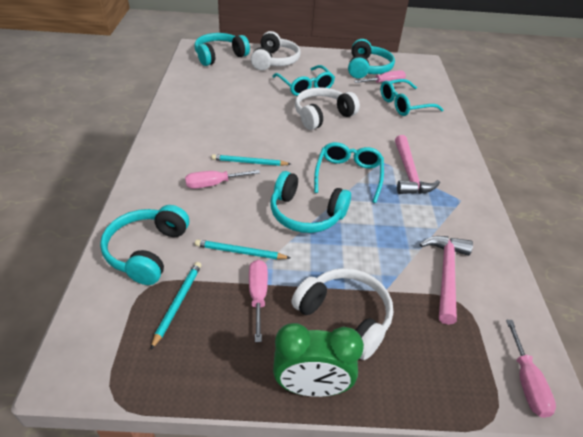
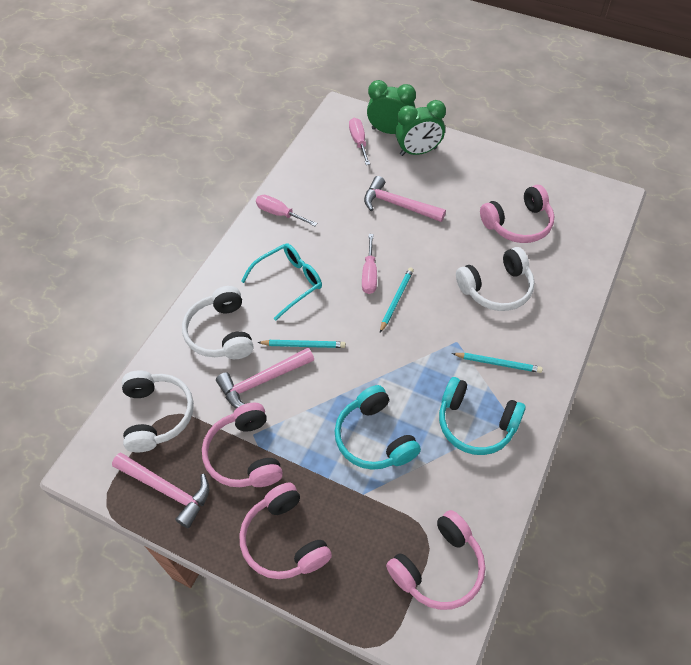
green clock: [273,323,364,397] = 1 -> [367,80,416,134] [395,100,446,156] = 2
pink hammer: [395,135,440,194] [420,236,473,325] = 2 -> [112,453,209,528] [216,348,314,409] [364,176,446,222] = 3
pink headphones: none = 0 -> [202,403,283,487] [239,483,332,579] [386,510,485,610] [480,185,554,243] = 4
pink screwdriver: [185,170,260,189] [249,260,268,342] [354,70,406,83] [506,320,556,418] = 4 -> [256,195,317,226] [349,118,370,165] [362,234,377,294] = 3
turquoise glasses: [272,65,335,96] [314,142,384,203] [380,79,444,116] = 3 -> [241,243,322,321] = 1
turquoise headphones: [100,205,189,285] [194,33,250,66] [270,171,351,233] [348,39,395,79] = 4 -> [335,385,421,470] [439,377,526,455] = 2

